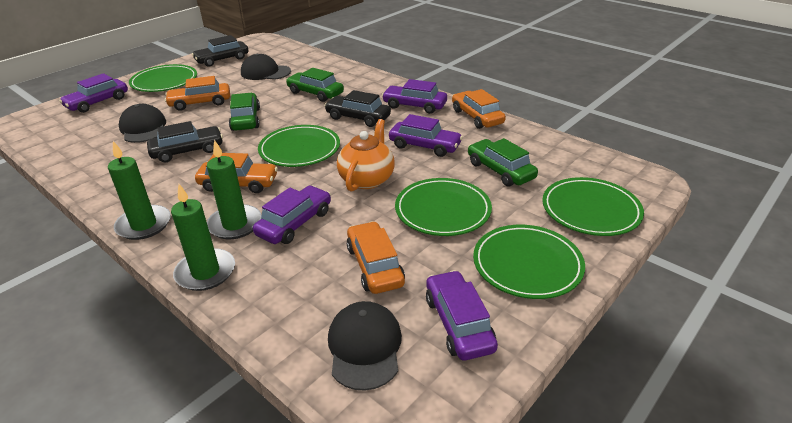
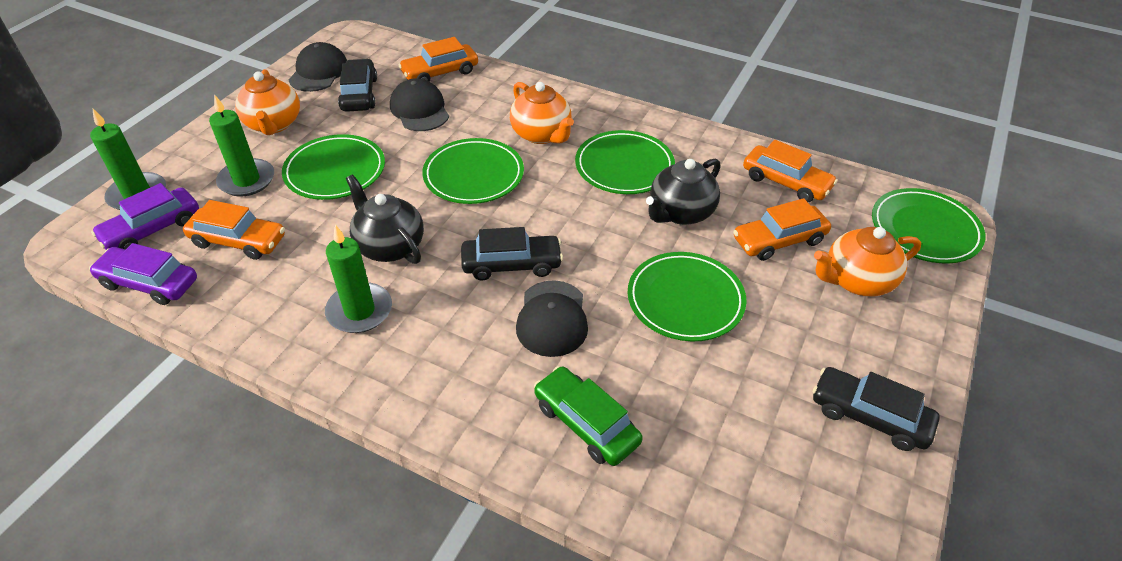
black teapot: none = 0 -> [346,175,424,264] [646,158,720,225] = 2
green car: [229,93,260,131] [286,68,344,102] [468,138,538,187] = 3 -> [534,366,643,466] = 1
orange teapot: [337,119,395,192] = 1 -> [235,69,300,135] [510,82,574,144] [814,227,921,297] = 3
purple car: [59,73,128,113] [253,186,331,244] [382,79,447,114] [389,114,463,157] [426,270,498,360] = 5 -> [89,243,197,305] [91,183,199,250] = 2

